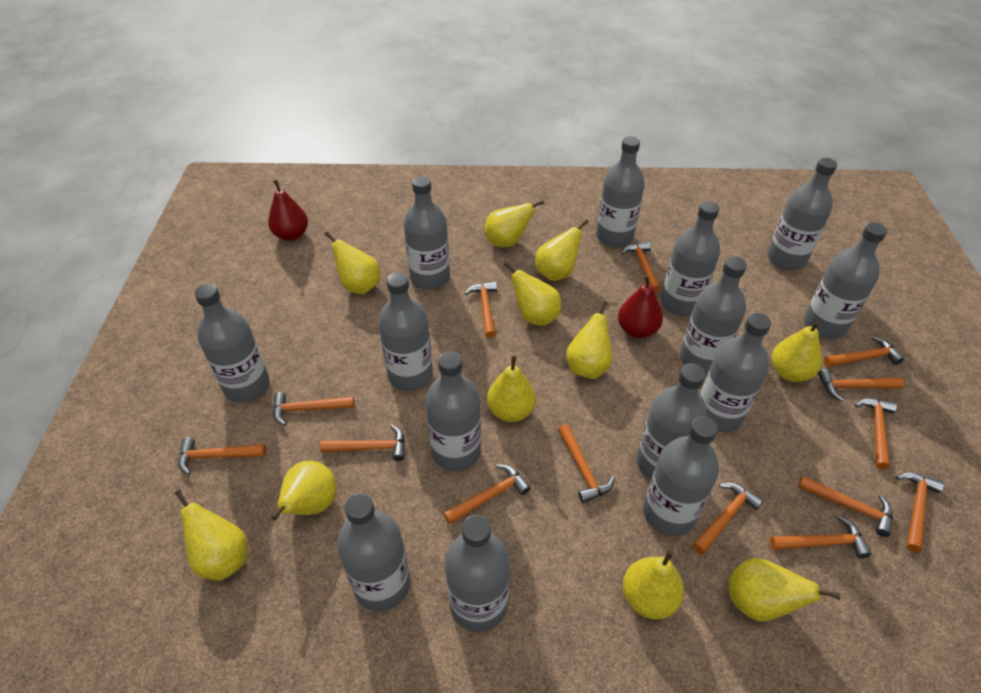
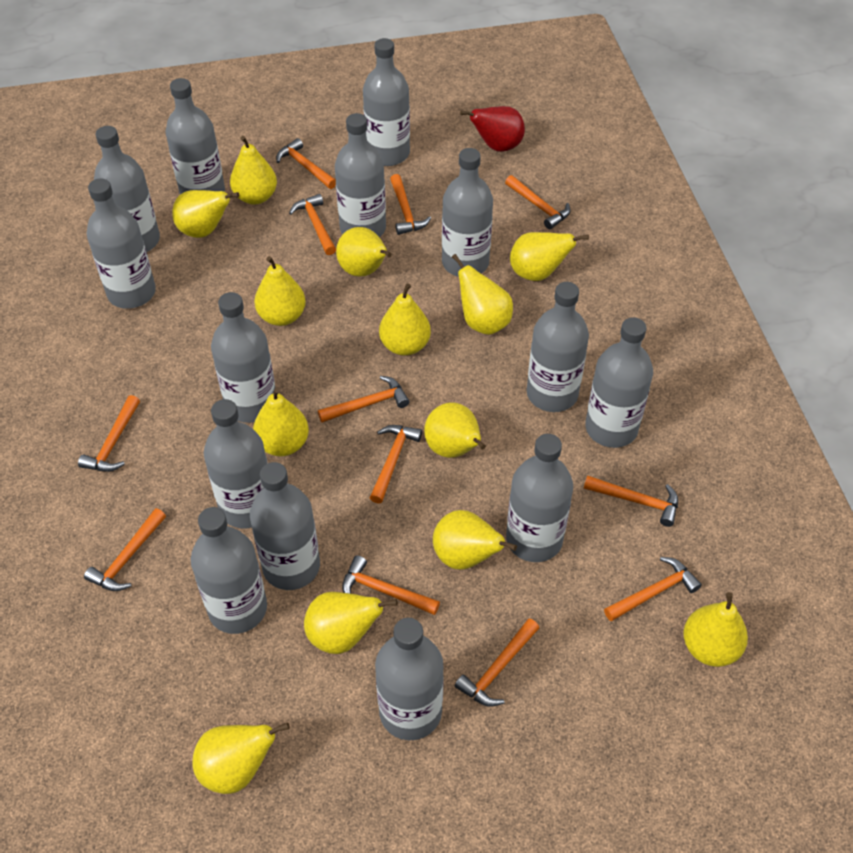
orange hammer: [178,437,266,475] [273,392,354,426] [320,425,405,461] [443,464,531,524] [465,281,497,338] [558,424,615,503] [622,242,660,293] [693,483,764,555] [770,516,872,558] [798,476,893,537] [818,369,904,401] [824,336,904,367] [855,399,897,470] [896,472,944,552] = 14 -> [78,395,140,472] [84,508,166,591] [276,138,336,189] [289,194,336,255] [318,376,410,422] [342,555,440,615] [370,425,422,504] [390,174,431,235] [455,618,539,707] [505,175,571,229] [584,475,678,527] [604,557,702,621] = 12
red pear: [268,180,308,241] [618,275,663,338] = 2 -> [460,106,525,152] = 1
yellow pear: [175,490,247,581] [271,461,337,520] [325,232,380,294] [484,200,544,247] [487,355,536,422] [504,262,561,326] [535,219,589,281] [566,301,612,379] [623,550,684,619] [728,558,841,622] [772,321,822,382] = 11 -> [172,190,239,238] [192,722,290,794] [230,136,277,205] [253,388,309,456] [254,256,306,326] [304,592,398,654] [336,227,392,277] [379,283,431,356] [424,402,486,458] [433,510,517,569] [452,254,513,335] [510,232,589,281] [683,592,748,667] = 13

